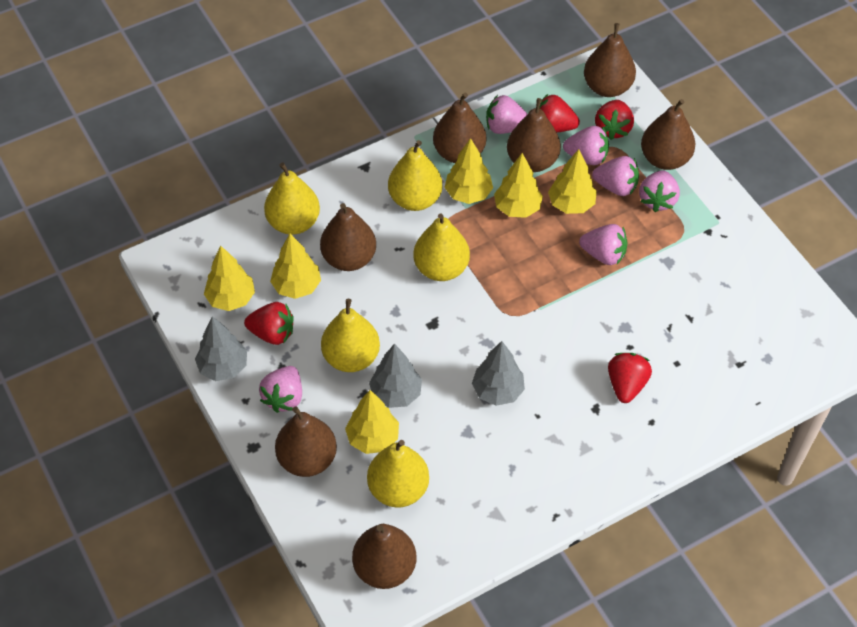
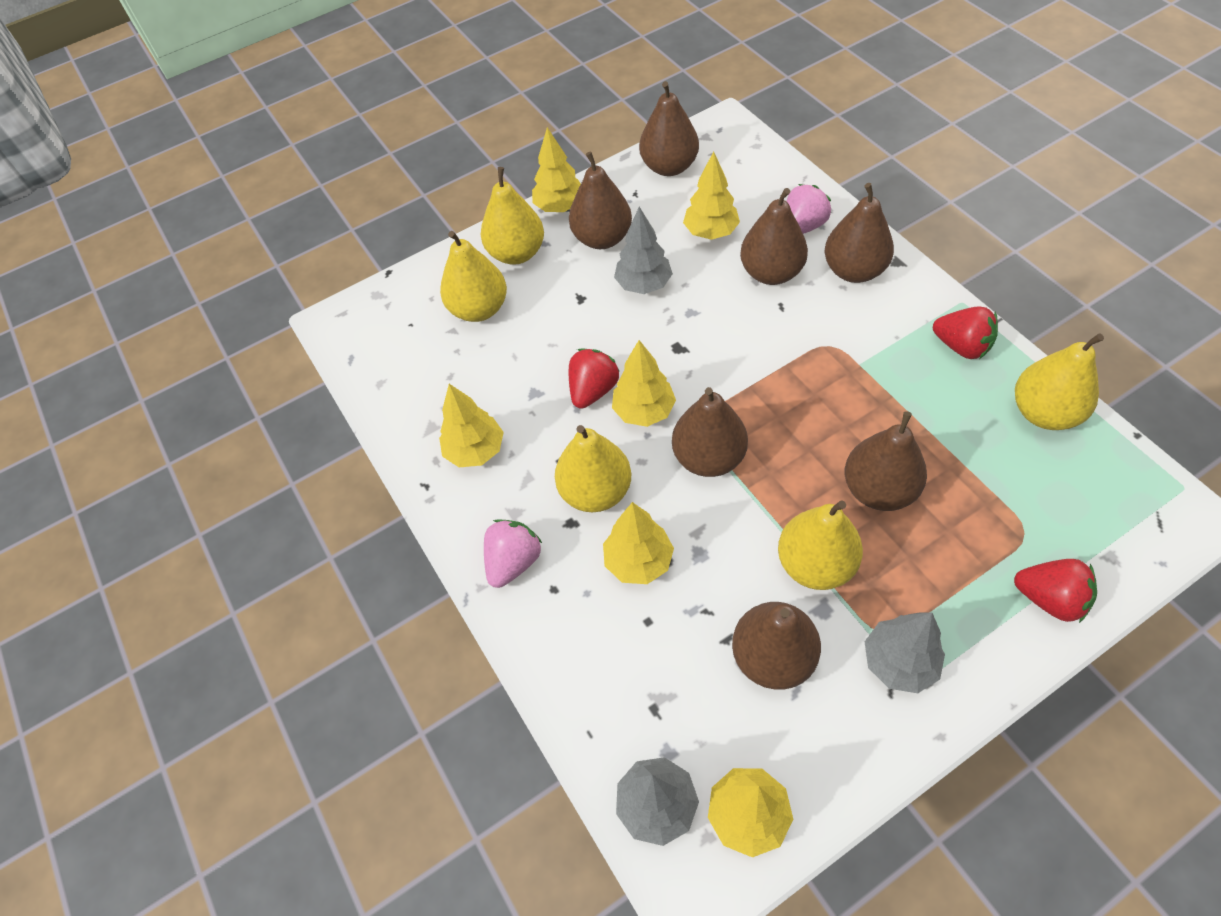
pink strawberry: [259,366,302,413] [486,95,527,134] [563,126,609,165] [579,224,627,265] [592,156,639,196] [639,170,680,212] = 6 -> [484,519,542,588] [786,184,831,234] = 2
red strawberry: [244,302,294,345] [539,94,580,132] [595,100,634,140] [608,353,652,403] = 4 -> [569,349,620,409] [933,306,998,359] [1014,559,1097,623] = 3

